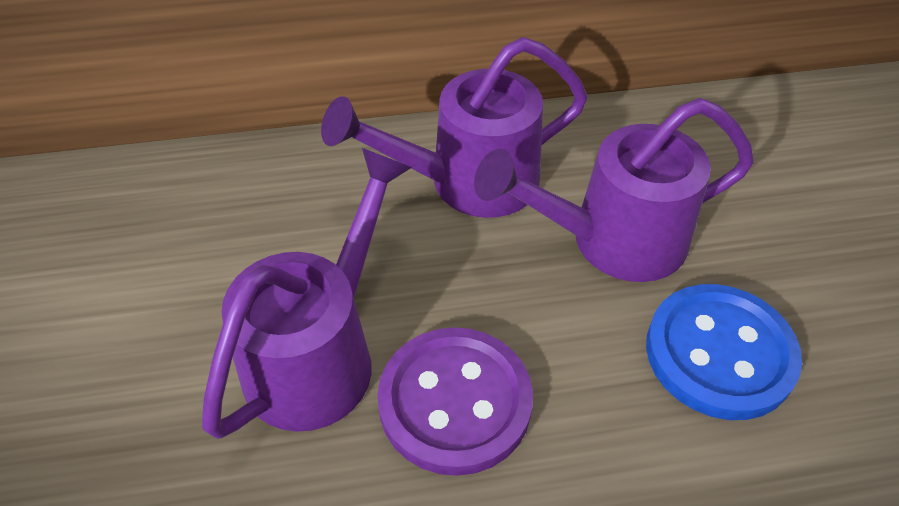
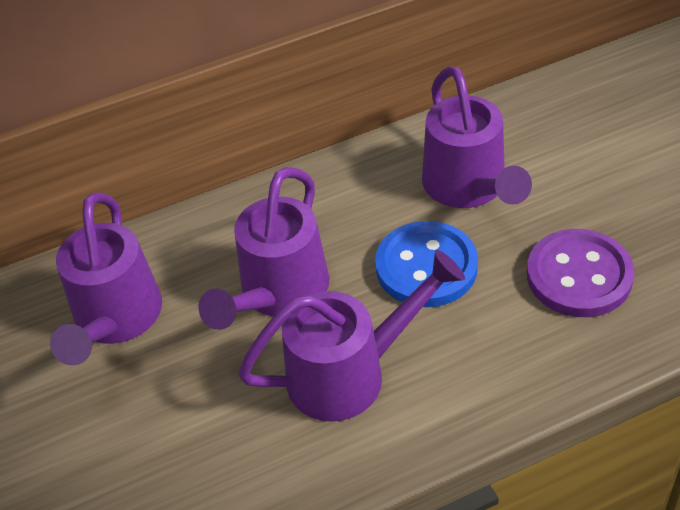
purple watering can: [202,148,412,439] [321,37,588,218] [474,98,754,282] = 3 -> [50,193,162,365] [198,167,329,330] [238,250,465,422] [422,66,532,208] = 4

